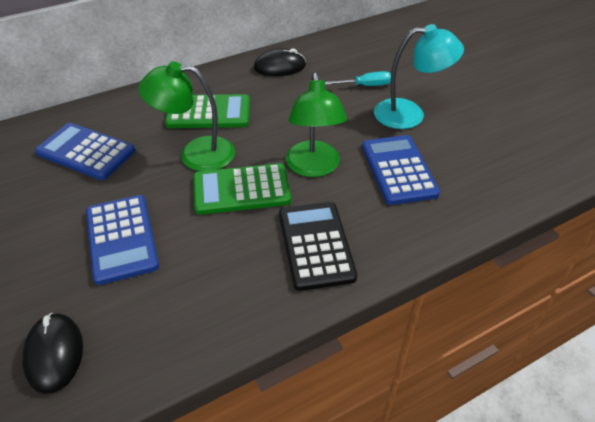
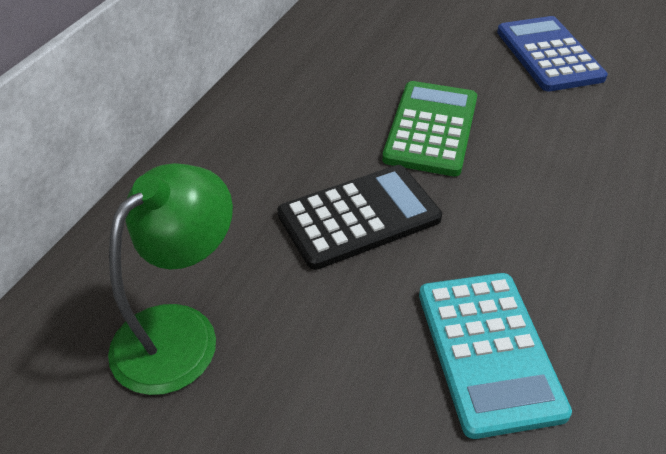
black mouse: [22,313,83,394] [254,48,306,76] = 2 -> none = 0
blue calculator: [35,123,135,180] [86,195,159,285] [362,135,440,205] = 3 -> [497,16,608,91] = 1
green calculator: [165,94,250,128] [193,163,291,215] = 2 -> [382,81,477,176] = 1
green lamp: [138,61,235,171] [286,72,347,177] = 2 -> [108,163,233,395] = 1
turquoise calculator: none = 0 -> [419,273,572,439] = 1
turquoise lamp: [374,24,464,129] = 1 -> none = 0
turquoise screwdriver: [325,71,391,86] = 1 -> none = 0

